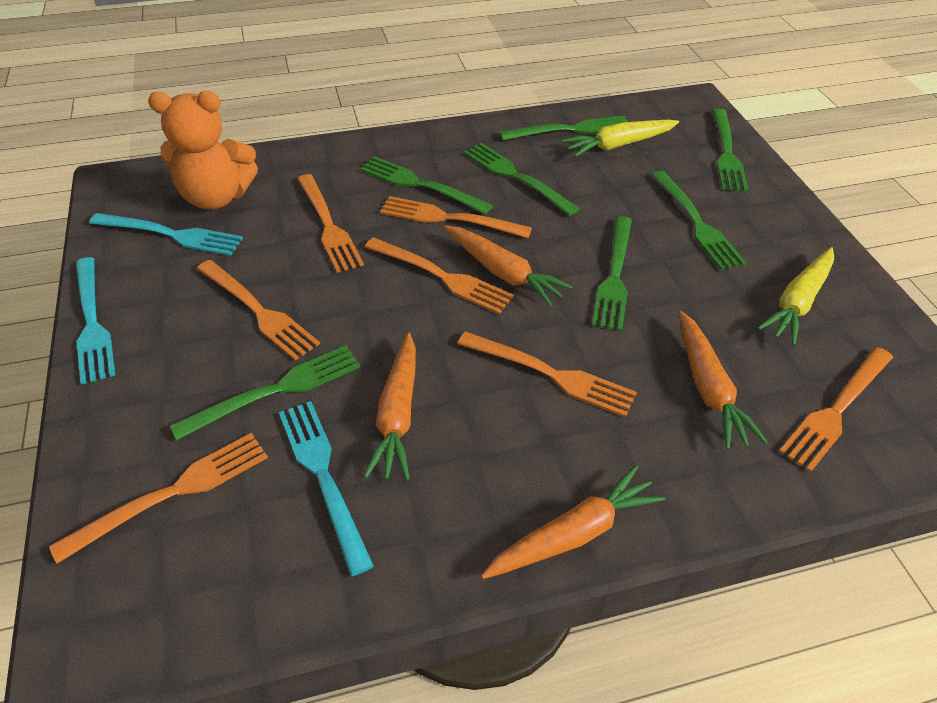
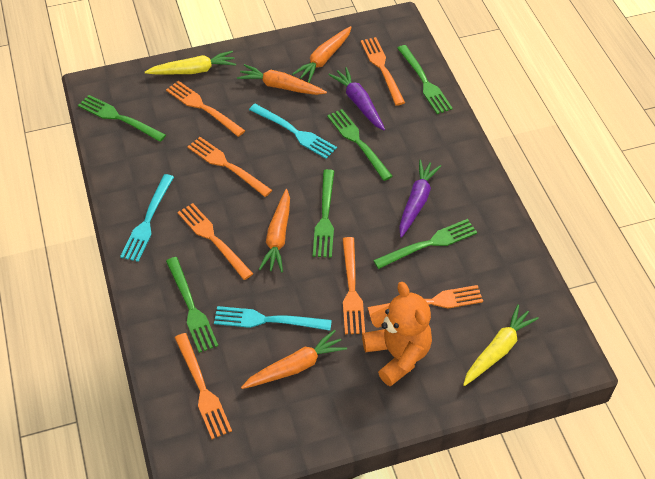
green fork: [170,345,360,440] [360,156,493,214] [464,143,580,216] [500,116,628,140] [592,216,632,331] [652,171,746,270] [712,109,748,192] = 7 -> [78,95,166,142] [166,257,218,353] [313,169,334,258] [327,109,393,181] [373,219,477,269] [397,45,453,114] = 6
purple carrot: none = 0 -> [328,67,385,130] [399,160,441,238] = 2

